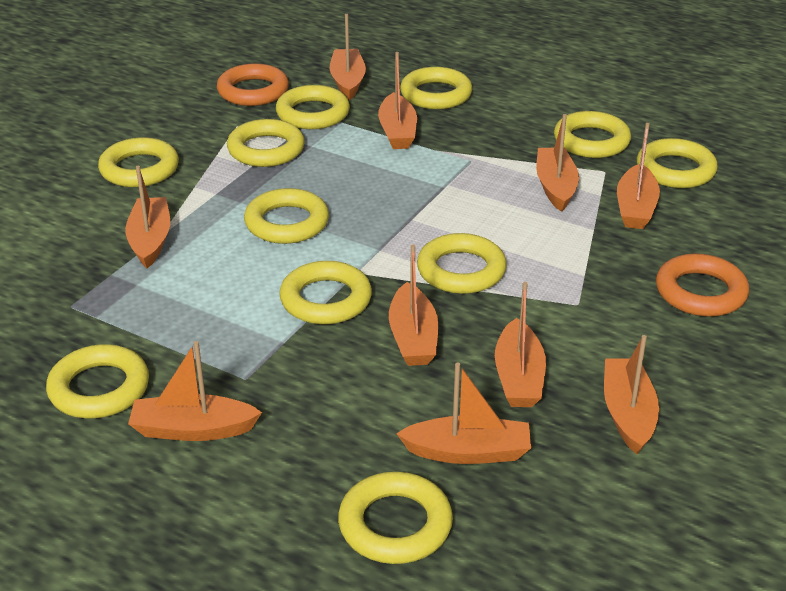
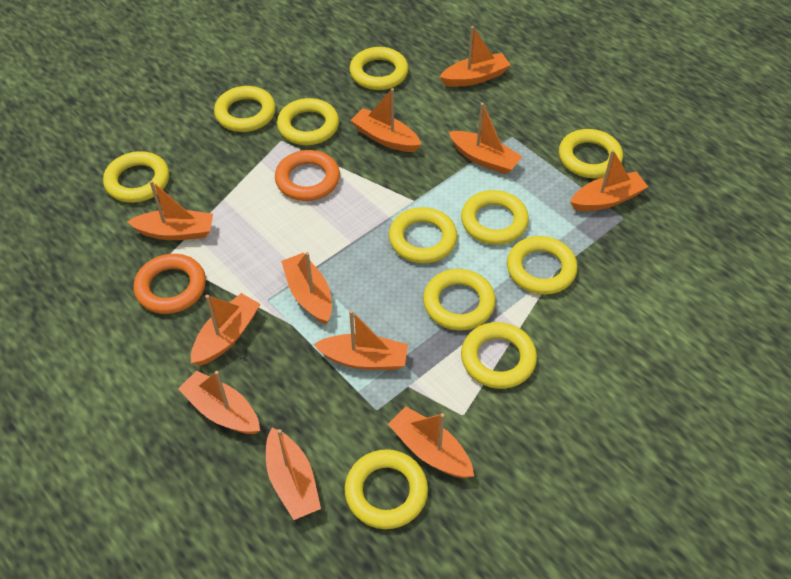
orange boat: [125,166,170,268] [128,341,262,441] [330,14,366,100] [378,52,417,149] [389,244,438,366] [396,362,531,464] [495,282,546,407] [536,114,579,212] [604,335,659,454] [617,123,660,229] = 10 -> [127,180,213,240] [178,370,260,434] [191,293,260,366] [266,428,321,520] [281,252,332,324] [313,310,408,370] [351,88,421,152] [388,406,474,478] [440,26,510,87] [449,103,522,174] [570,150,648,211] = 11

